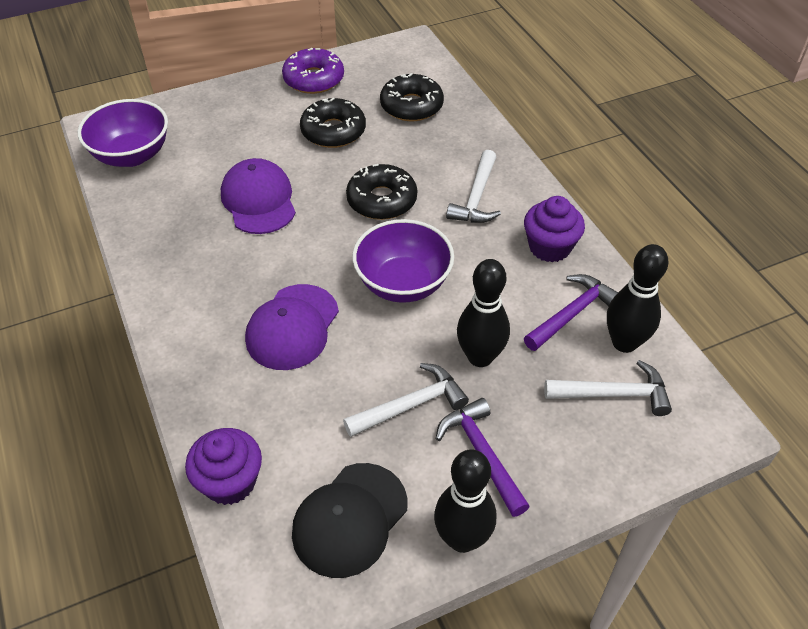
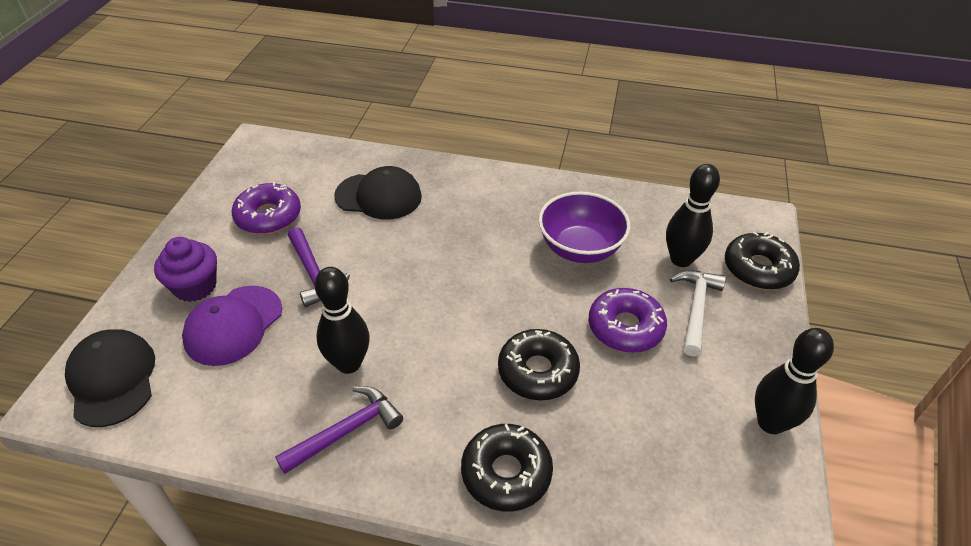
black cap: [292,463,408,578] = 1 -> [65,329,155,427] [334,166,422,220] = 2
purple bowl: [78,99,168,167] [352,219,454,303] = 2 -> [538,192,630,263] = 1
purple cap: [221,158,296,234] [245,284,339,370] = 2 -> [182,286,282,366] = 1
purple cupcake: [185,428,262,505] [524,196,585,262] = 2 -> [154,237,217,302] = 1
purple donut: [282,48,344,94] = 1 -> [232,182,301,234] [589,288,667,353] = 2
white hammer: [343,363,469,437] [446,150,501,223] [544,360,672,416] = 3 -> [670,271,726,356] = 1

